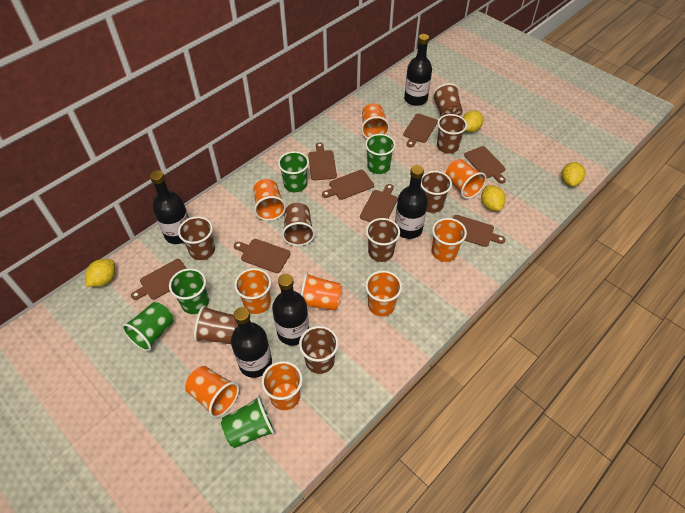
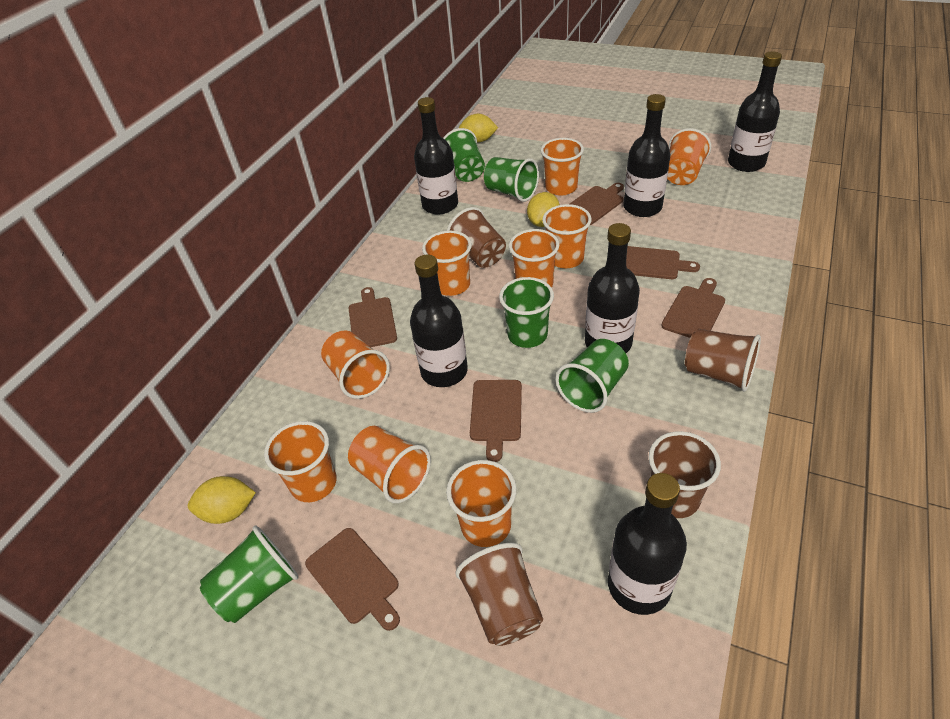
black bottle: [150,170,189,244] [231,307,272,378] [272,274,309,346] [395,165,428,239] [404,34,432,106] = 5 -> [410,255,468,387] [414,97,458,215] [585,223,640,353] [608,473,687,615] [623,94,670,217] [728,51,782,172] = 6
brown cup: [178,216,215,260] [194,305,238,344] [282,203,315,246] [299,326,339,374] [366,218,400,262] [421,171,452,213] [432,83,462,116] [437,114,467,153] = 8 -> [447,207,506,268] [455,543,543,646] [648,431,721,518] [685,329,761,392] = 4
brown cutting board: [131,259,187,300] [234,239,291,273] [308,142,337,181] [322,170,374,200] [360,184,398,222] [403,114,438,148] [453,215,505,247] [464,146,506,184] = 8 -> [305,528,400,631] [349,287,397,347] [470,380,522,462] [570,183,624,225] [626,246,700,279] [661,278,725,338] = 6
yellow lemon: [85,259,115,287] [463,110,483,133] [481,185,506,211] [561,162,585,187] = 4 -> [188,476,256,524] [459,114,498,143] [527,192,560,227] = 3

